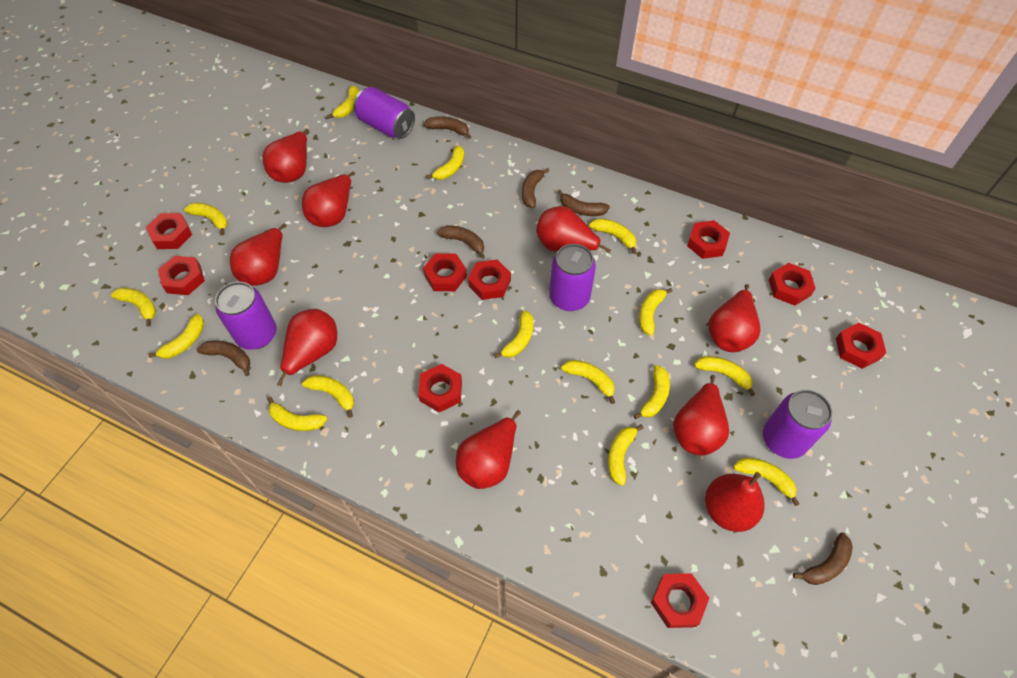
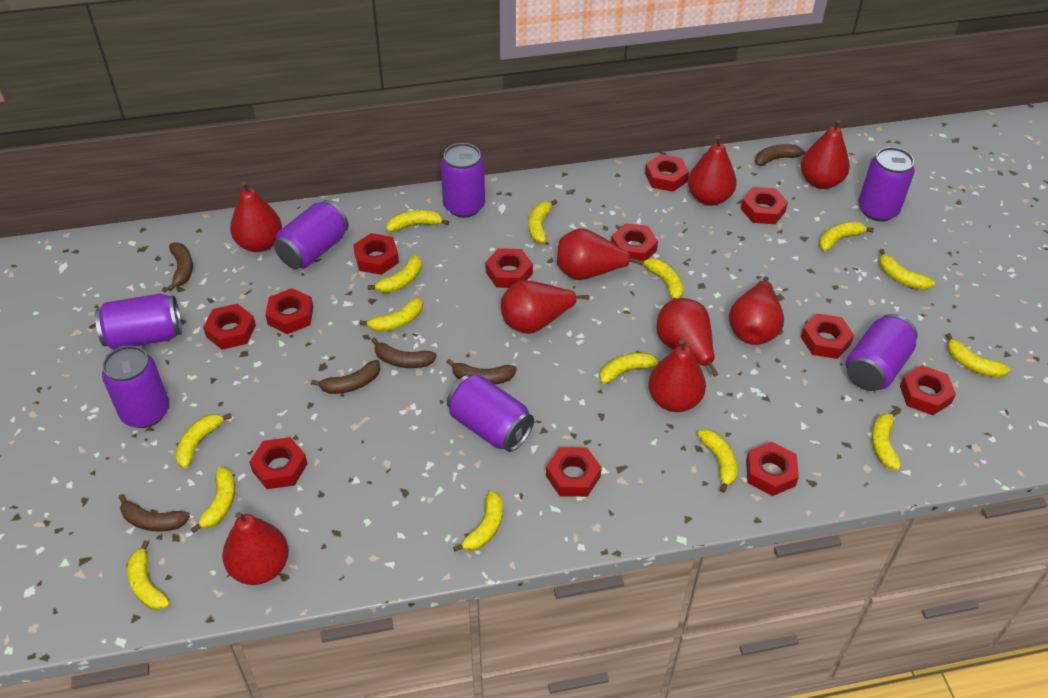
purple can: [215,282,276,350] [353,87,415,139] [549,244,596,311] [763,390,832,459] = 4 -> [95,293,182,350] [102,346,169,428] [274,200,349,269] [441,143,485,218] [447,375,534,452] [846,314,918,391] [858,147,915,222] = 7
red nut: [146,213,192,249] [158,256,205,295] [418,364,462,412] [423,253,467,291] [468,259,511,300] [651,573,709,628] [687,220,730,259] [769,263,816,306] [836,323,886,369] = 9 -> [203,304,256,350] [249,437,307,489] [265,288,313,334] [353,233,399,275] [485,248,533,288] [546,447,602,497] [611,223,658,263] [645,154,689,192] [741,187,788,224] [746,442,799,496] [801,313,854,359] [900,365,956,415] = 12

